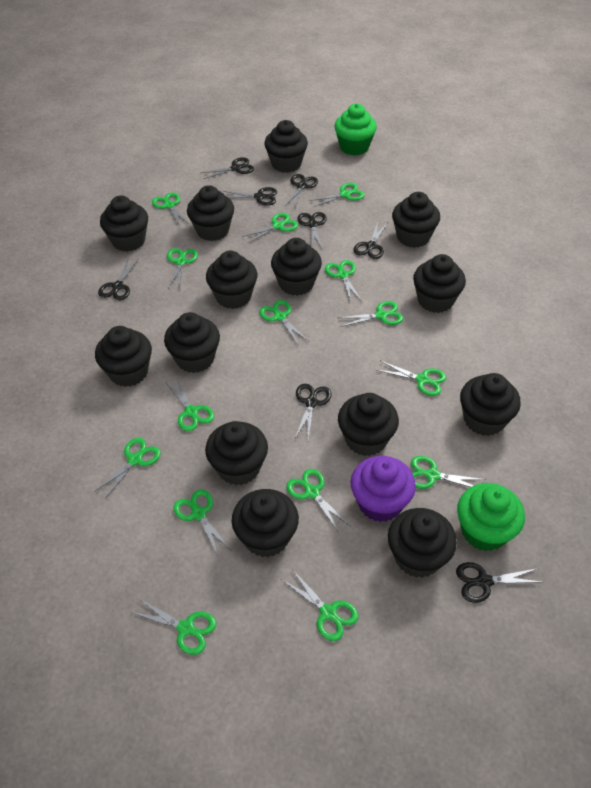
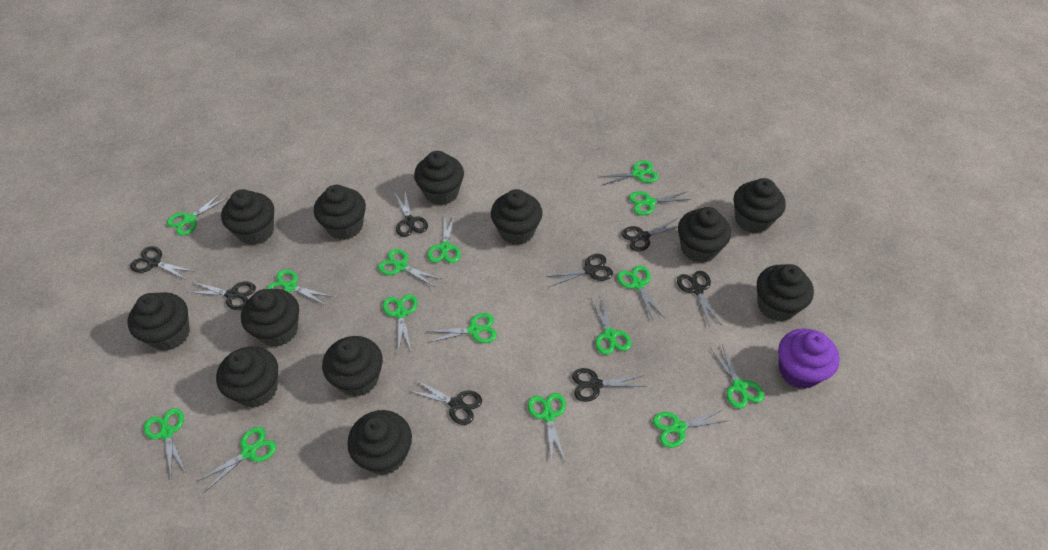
black cupcake: [95,326,152,387] [100,196,148,252] [164,312,220,373] [187,185,234,241] [205,421,268,485] [206,251,257,309] [232,489,299,557] [264,120,308,173] [271,238,322,296] [338,393,399,456] [388,508,457,578] [392,192,440,248] [413,254,466,313] [460,373,521,436] = 14 -> [128,292,190,351] [216,346,278,408] [221,189,274,245] [241,289,299,347] [314,185,366,240] [322,336,383,397] [347,410,412,475] [414,151,464,205] [491,189,543,245] [678,207,731,263] [734,178,786,234] [757,264,814,321] = 12
green cupcake: [334,104,377,156] [457,483,525,551] = 2 -> none = 0

